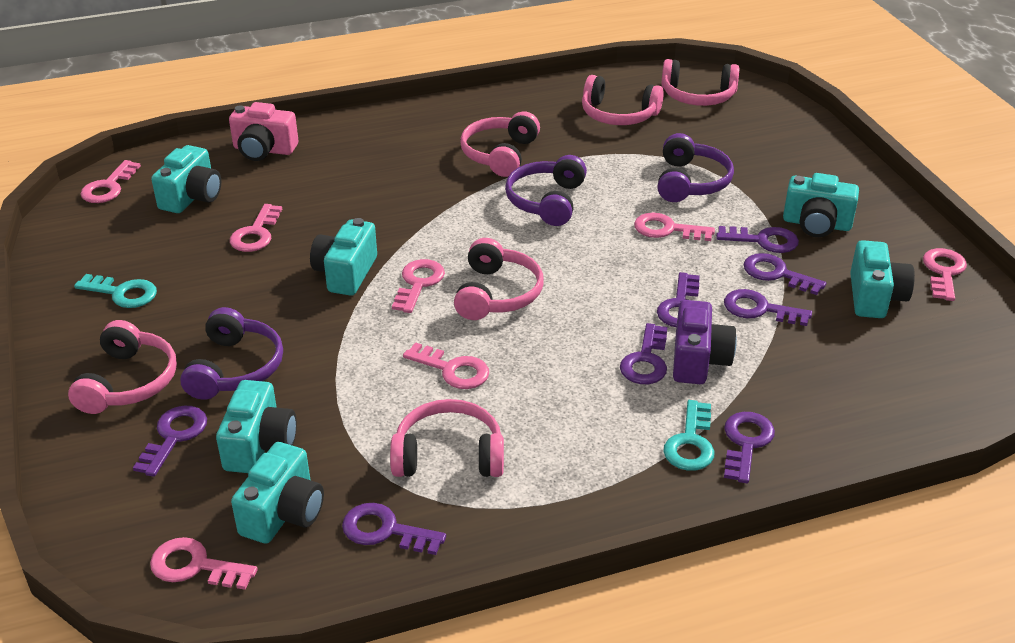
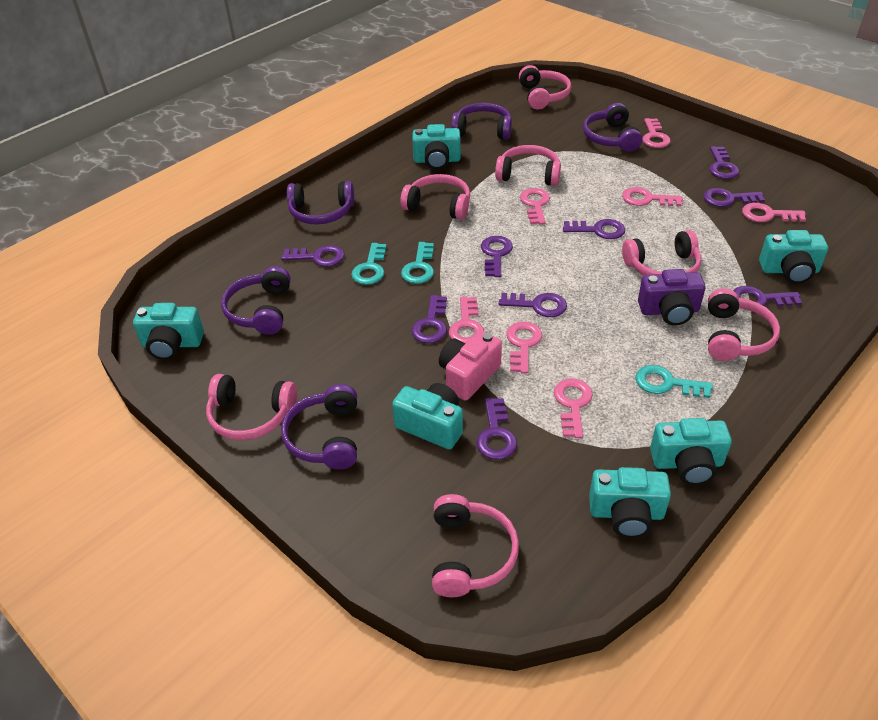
pink headphones: [68,320,177,414] [390,399,504,477] [454,238,543,320] [460,111,540,177] [582,75,664,125] [661,59,739,106] = 6 -> [206,374,297,440] [400,174,470,220] [432,494,519,597] [495,145,561,186] [519,65,571,110] [622,230,701,276] [708,288,780,361] = 7
purple headphones: [180,307,283,400] [505,155,587,226] [657,133,734,202] = 3 -> [221,266,291,335] [281,384,357,469] [287,181,354,224] [451,103,512,139] [583,103,642,152] = 5
purple key: [133,406,207,477] [342,503,446,555] [620,323,668,384] [657,272,700,327] [716,226,799,253] [724,289,812,326] [724,412,775,483] [743,253,826,295] = 8 -> [281,245,345,267] [411,295,447,343] [476,398,517,460] [481,236,513,277] [499,293,567,317] [563,219,625,239] [703,188,765,207] [709,146,739,179] [733,286,802,310] = 9
turquoise key: [74,274,157,308] [663,400,715,471] = 2 -> [351,243,386,285] [401,242,434,284] [635,365,713,398] = 3

